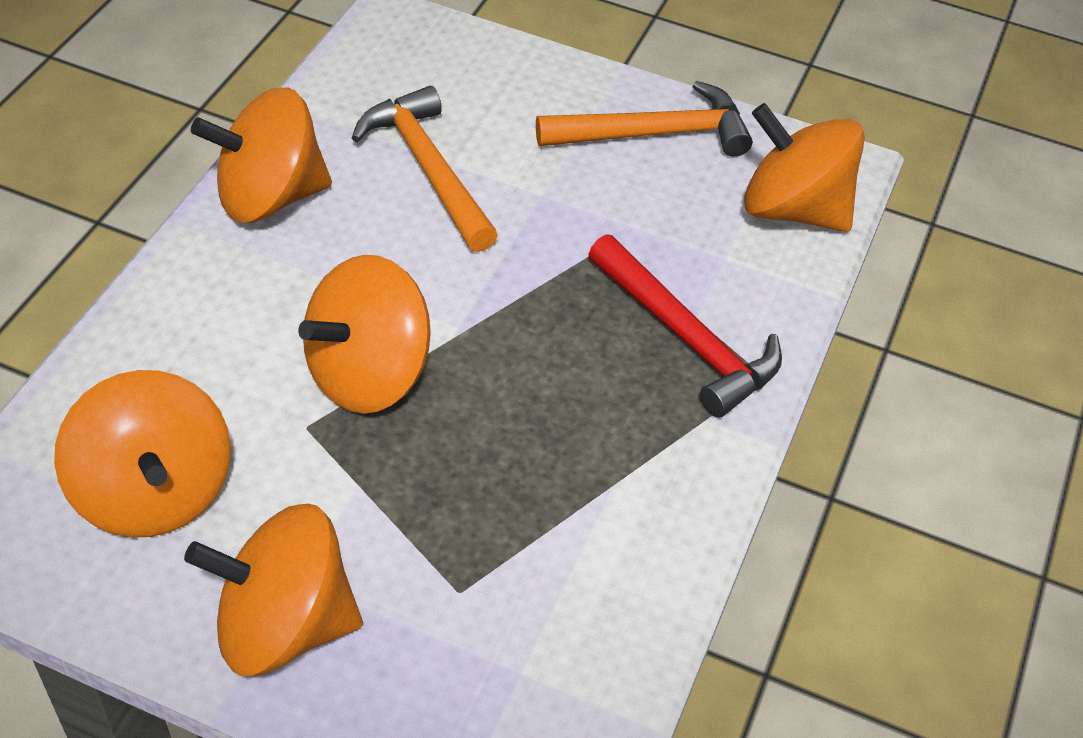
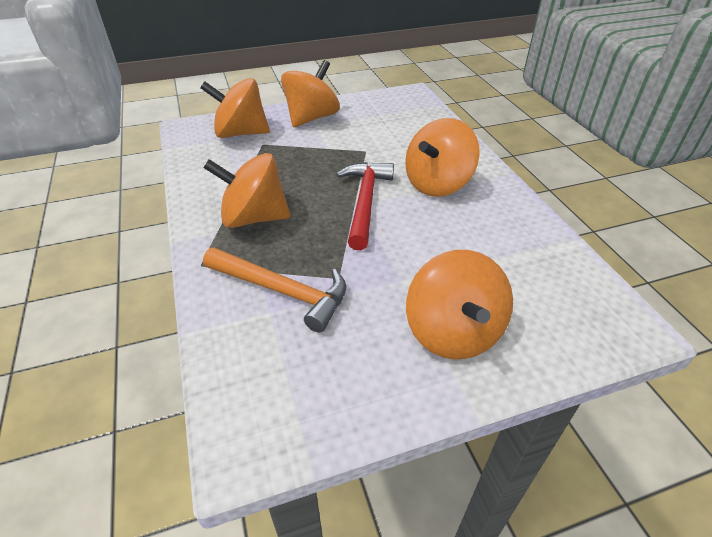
orange hammer: [352,86,498,252] [536,81,752,157] = 2 -> [203,247,346,333] = 1

